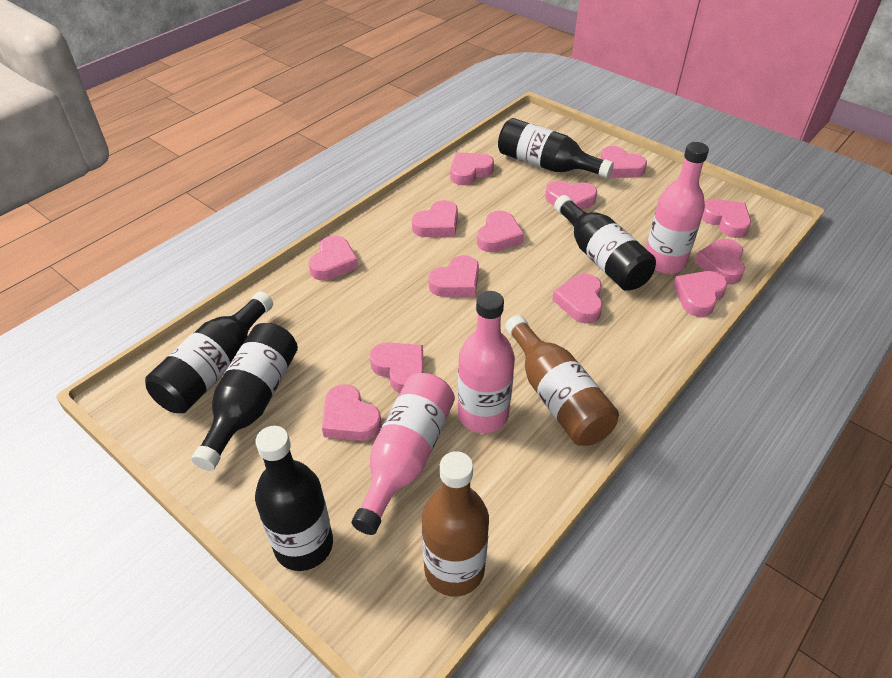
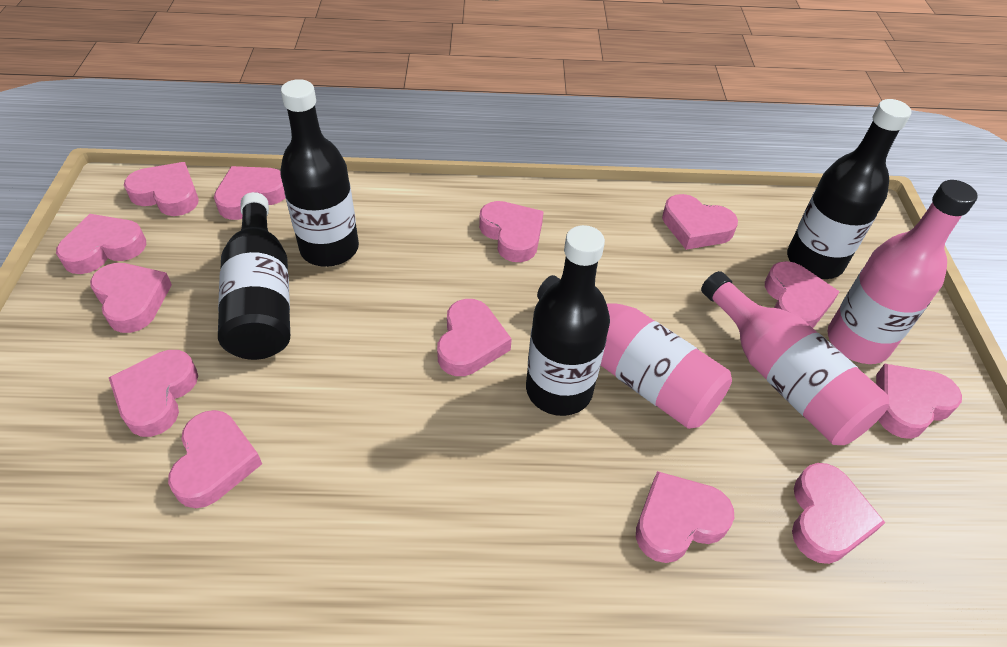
black bottle: [145,291,273,413] [191,323,298,471] [255,426,333,571] [498,118,614,178] [554,195,656,291] = 5 -> [218,192,290,360] [280,79,359,267] [526,225,610,416] [787,99,911,279] = 4
brown bottle: [422,451,489,597] [505,315,619,446] = 2 -> none = 0

